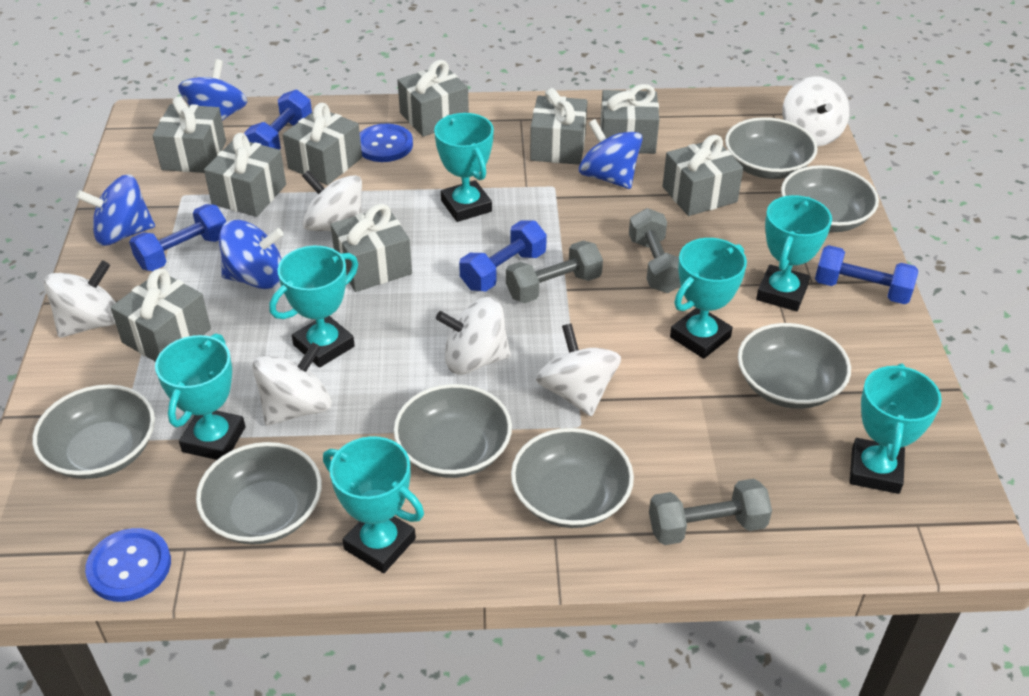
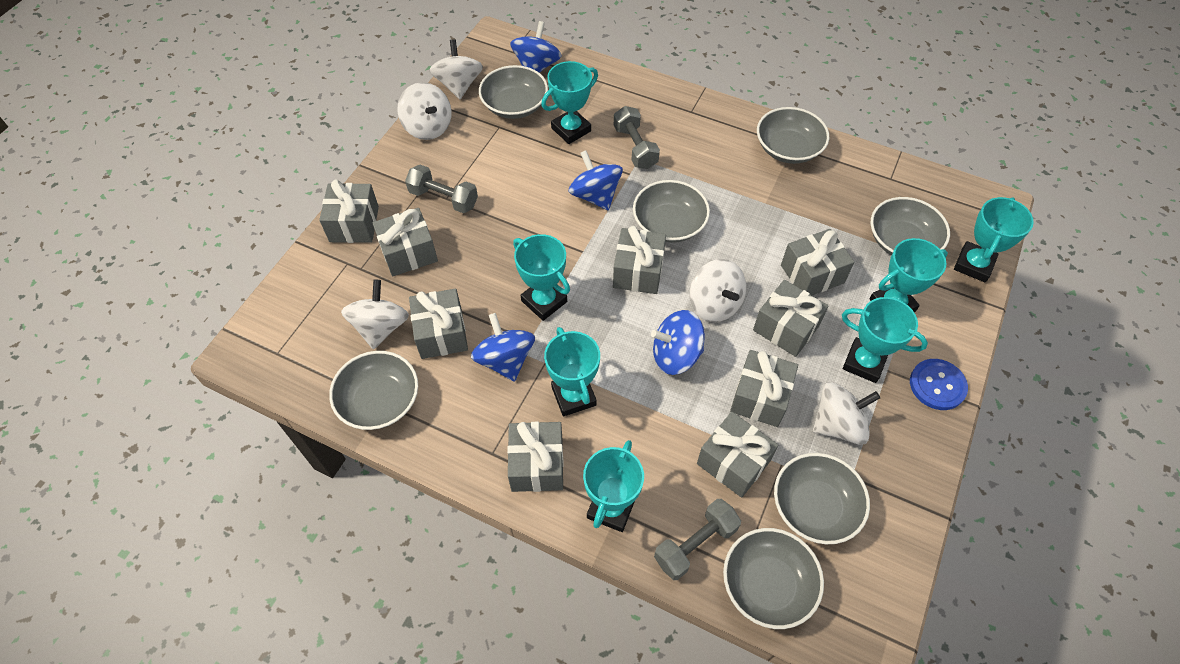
blue button: [85,528,171,602] [360,124,413,162] = 2 -> [910,359,968,410] = 1
blue dumbbell: [129,204,226,271] [244,90,312,150] [459,220,547,291] [815,245,918,304] = 4 -> none = 0
white spinning top: [44,260,116,338] [252,342,331,426] [302,171,362,231] [436,297,511,374] [536,323,621,416] [782,76,850,147] = 6 -> [341,280,409,349] [398,82,452,140] [429,39,483,99] [690,259,746,322] [813,382,880,445] = 5

